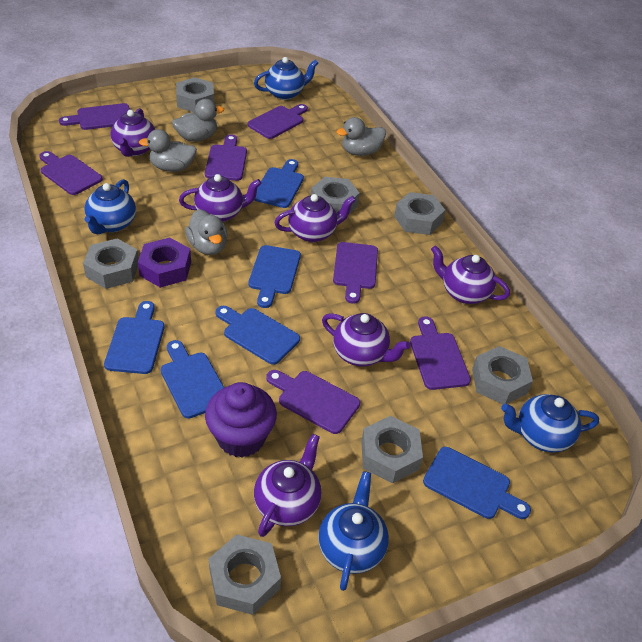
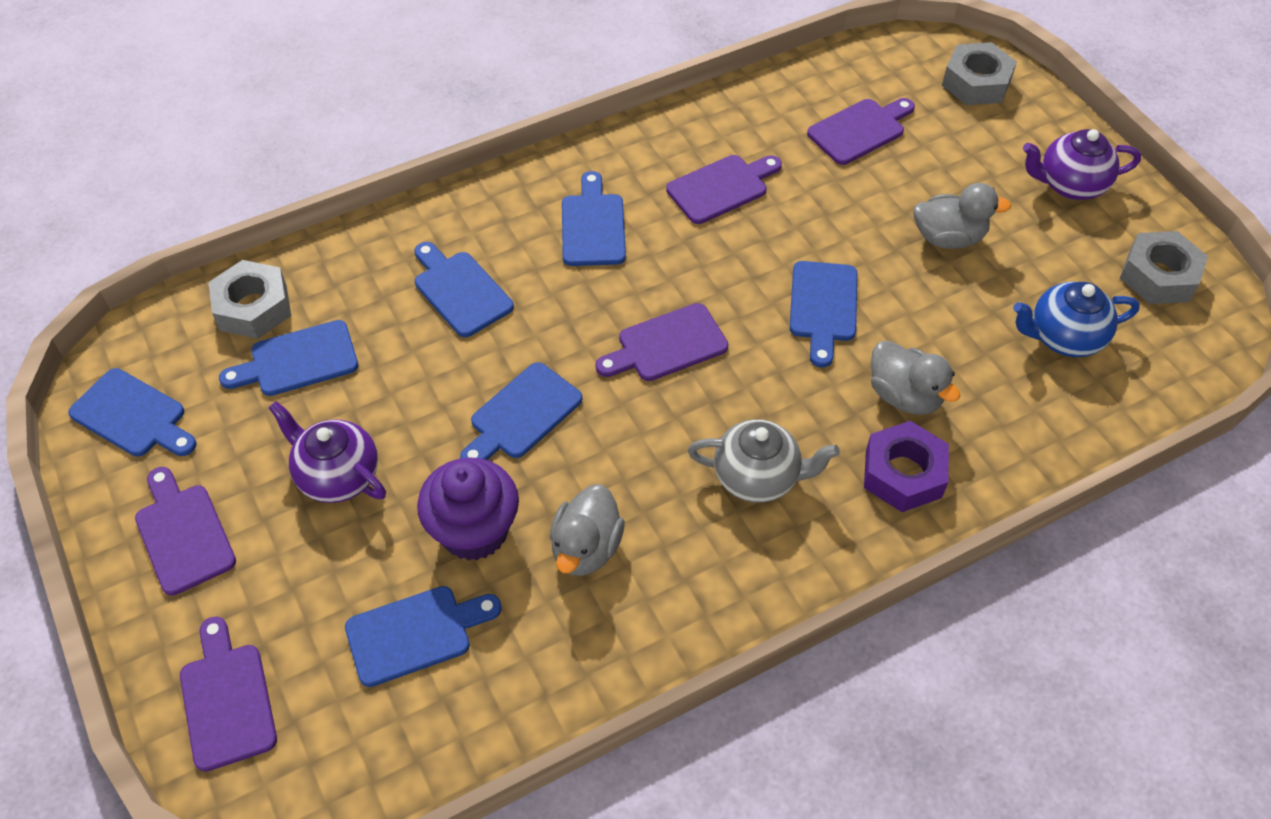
blue cutting board: [104,301,164,374] [161,340,224,419] [216,306,300,365] [249,245,301,308] [254,159,304,208] [423,447,531,519] = 6 -> [68,368,197,457] [219,320,358,396] [345,586,502,687] [414,242,514,337] [460,362,582,460] [562,171,626,266] [790,261,857,367] = 7
blue teapot: [84,179,136,235] [254,57,318,100] [318,471,389,591] [501,394,599,453] = 4 -> [1013,282,1140,357] = 1
grey duck: [139,129,197,172] [172,99,224,142] [185,209,228,255] [336,117,386,156] = 4 -> [550,484,625,576] [871,340,960,415] [913,183,1011,249] = 3
grey nut: [83,238,139,289] [176,77,214,113] [209,534,281,615] [311,177,360,214] [361,416,423,483] [394,192,445,235] [472,346,533,404] = 7 -> [209,260,291,339] [942,42,1017,105] [1120,231,1208,304] = 3
grey teapot: none = 0 -> [688,419,840,503] = 1
purple cutting board: [39,151,103,195] [59,103,130,130] [205,134,247,181] [248,104,308,139] [266,370,360,434] [333,242,378,304] [410,316,471,390] = 7 -> [135,467,236,596] [180,616,277,772] [595,303,728,381] [666,155,782,224] [807,98,915,165] = 5
purple teapot: [111,108,155,157] [179,174,261,222] [254,434,322,537] [274,194,356,242] [322,313,410,366] [431,245,510,304] = 6 -> [269,401,386,503] [1023,129,1141,200] = 2

